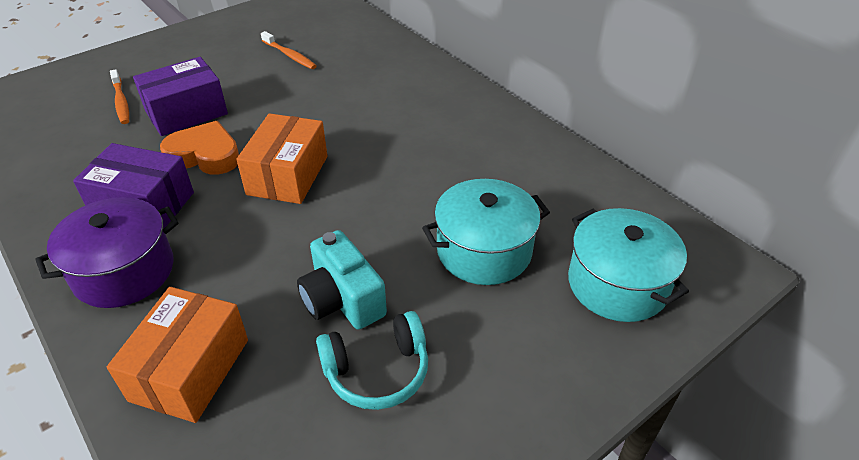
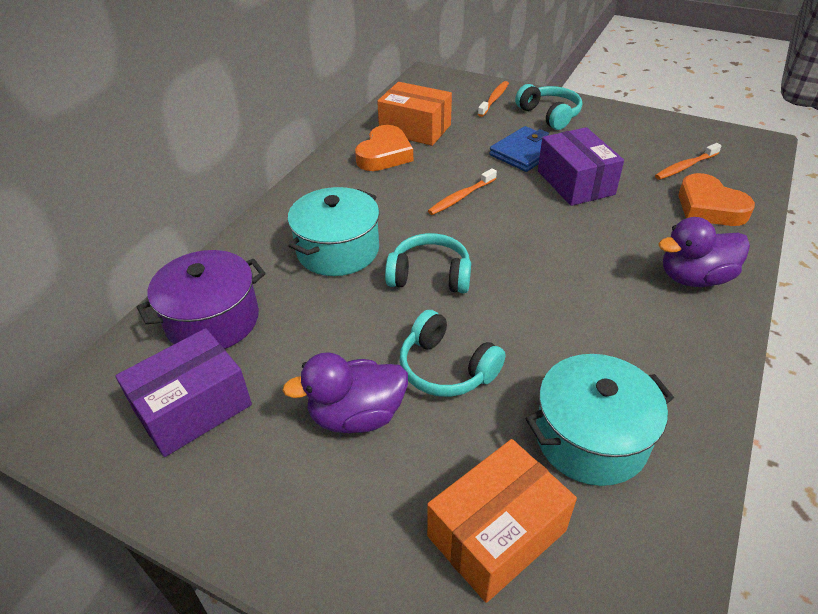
blue wallet: none = 0 -> [489,126,549,172] = 1
orange heart: [160,121,239,175] = 1 -> [355,125,413,171] [678,173,755,226] = 2
orange toothbrush: [110,69,129,124] [261,31,317,69] = 2 -> [428,168,497,215] [478,81,509,117] [655,143,722,180] = 3
purple duck: none = 0 -> [282,352,408,433] [658,217,750,287] = 2
turquoise camera: [297,230,387,329] = 1 -> none = 0
turquoise headphones: [316,311,428,410] = 1 -> [385,233,471,293] [400,310,506,397] [515,84,582,130] = 3

